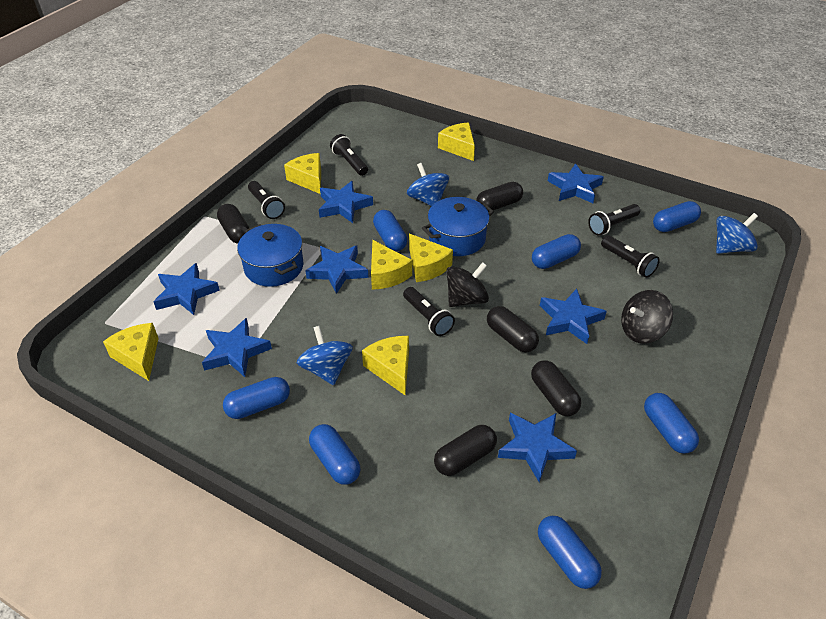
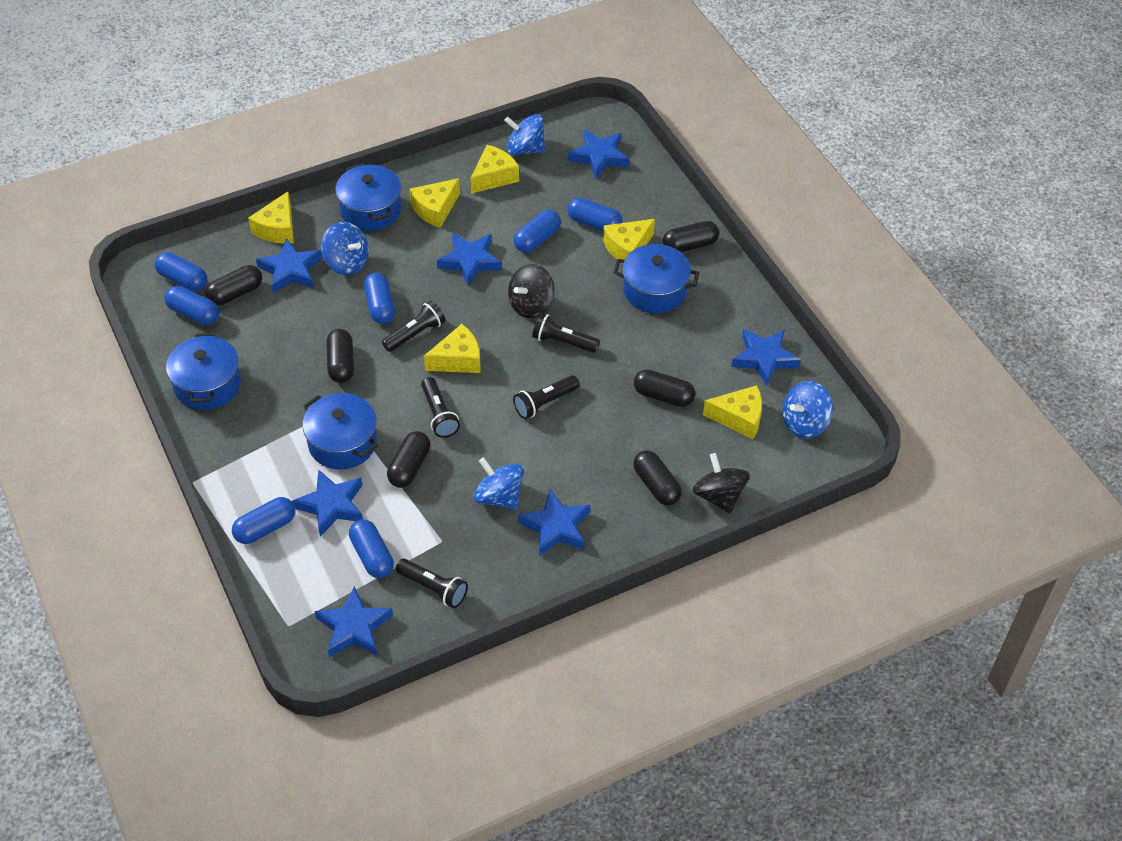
black capsule: [217,204,249,244] [434,425,497,476] [476,182,523,212] [487,306,539,352] [531,360,581,416] = 5 -> [205,265,262,306] [326,329,354,383] [387,431,431,488] [633,450,682,505] [634,369,696,407] [663,221,719,252] = 6
blue pot: [237,224,303,287] [422,197,494,256] = 2 -> [166,333,241,410] [302,393,378,470] [335,163,401,231] [614,244,699,313] = 4
blue spinning top: [297,326,353,385] [407,163,449,206] [716,213,758,254] = 3 -> [321,222,369,275] [474,457,524,510] [504,114,545,156] [783,381,833,438] = 4

